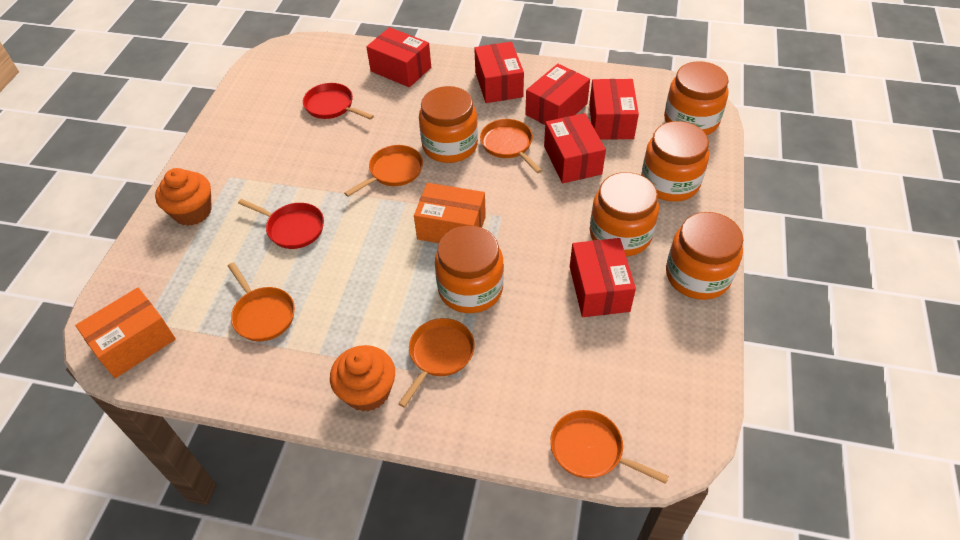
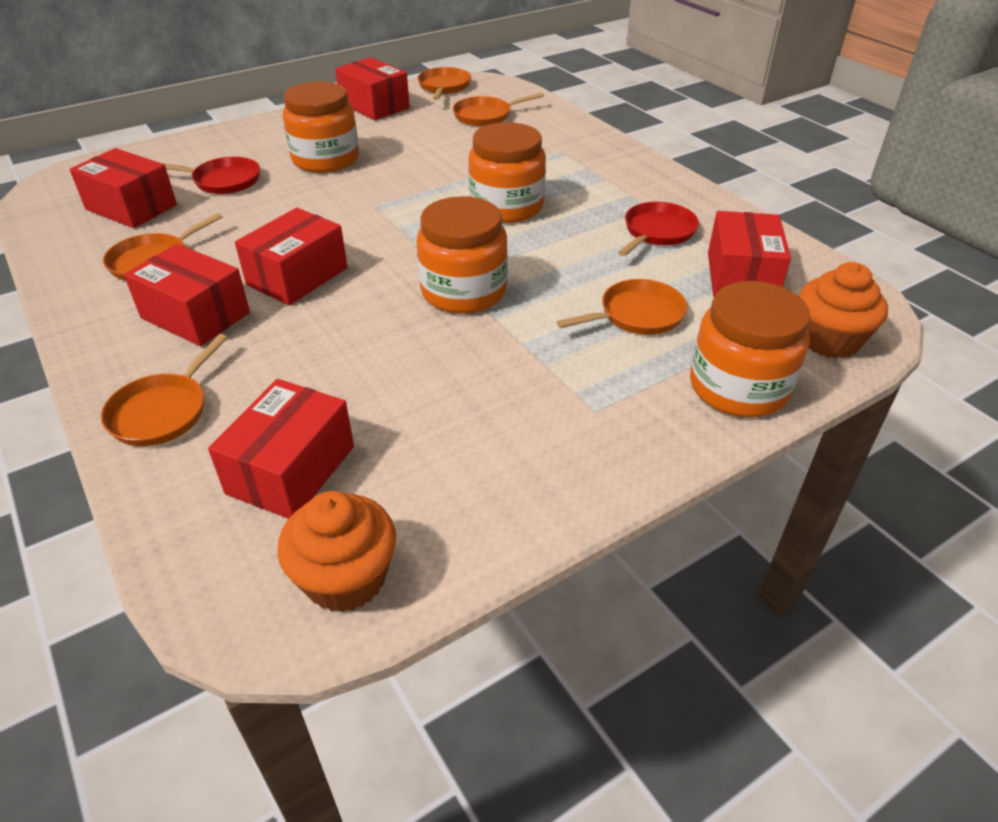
orange box: [75,288,176,378] [414,183,486,243] = 2 -> none = 0
orange jar: [419,86,478,163] [435,225,504,313] [590,172,659,256] [641,121,709,202] [664,61,729,135] [666,212,743,300] = 6 -> [283,81,359,173] [416,196,508,314] [468,122,546,223] [690,281,811,417] = 4

